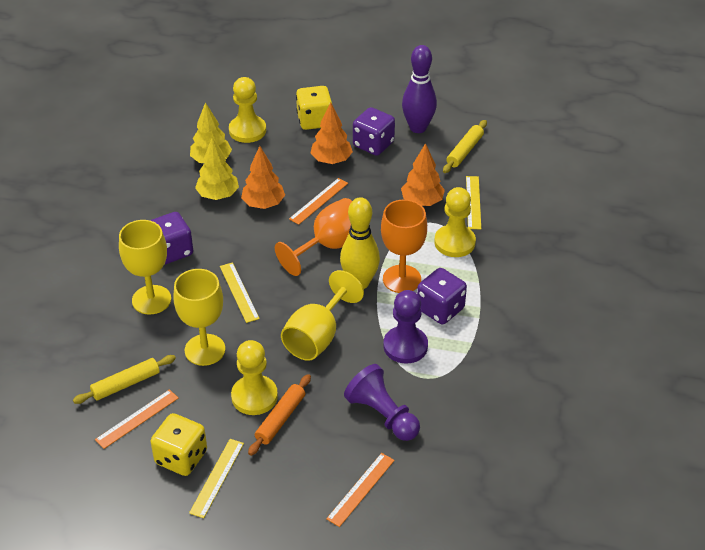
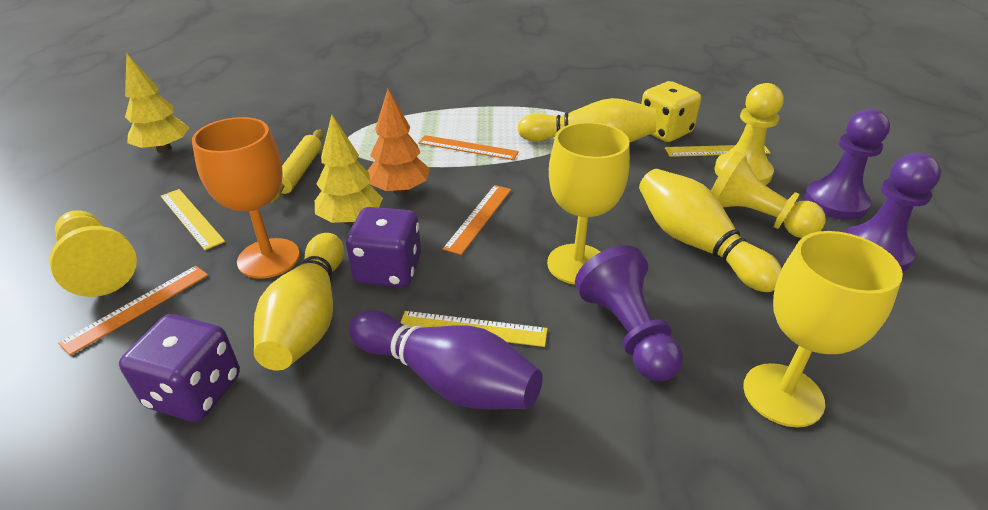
orange goblet: [275,198,352,276] [381,199,427,293] = 2 -> [192,117,300,279] = 1
orange rolling pin: [248,374,311,456] = 1 -> none = 0
orange tree: [241,146,285,209] [311,102,353,164] [401,143,445,206] = 3 -> [367,89,430,195] = 1
purple dice: [150,212,193,264] [353,107,395,156] [417,268,467,324] = 3 -> [119,314,240,422] [346,207,421,287] = 2
purple pawn: [344,364,420,441] [383,290,428,364] = 2 -> [575,245,683,381] [804,109,890,220] [844,153,941,272] = 3
yellow bowling pin: [340,197,380,289] = 1 -> [254,233,344,370] [517,98,656,142] [639,169,782,292] = 3
yellow dice: [150,413,207,476] [296,86,332,130] = 2 -> [641,81,701,142] = 1
yellow goblet: [119,220,171,315] [173,269,225,366] [281,270,364,361] = 3 -> [547,122,630,284] [743,231,903,427] = 2
yellow rolling pin: [73,355,176,404] [443,120,487,173] = 2 -> [271,130,324,203] = 1

